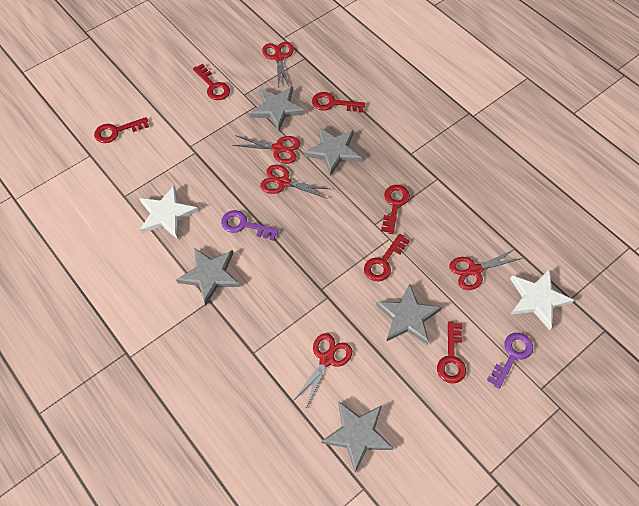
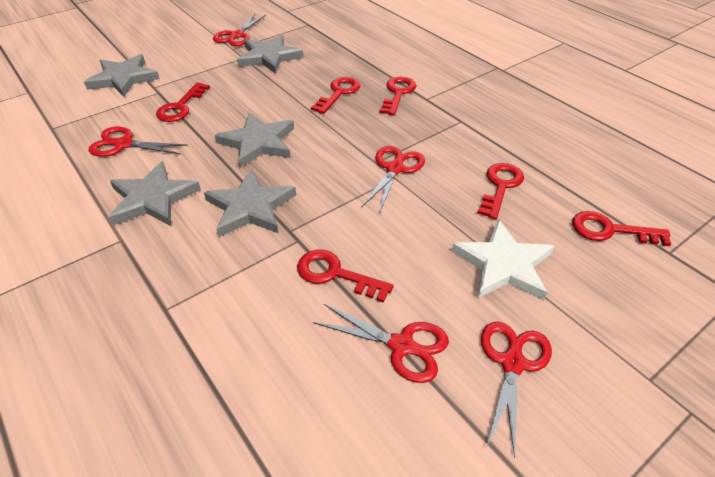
purple key: [221,210,279,241] [487,333,533,389] = 2 -> none = 0
white star: [139,185,198,239] [510,269,574,330] = 2 -> [452,219,554,300] = 1

